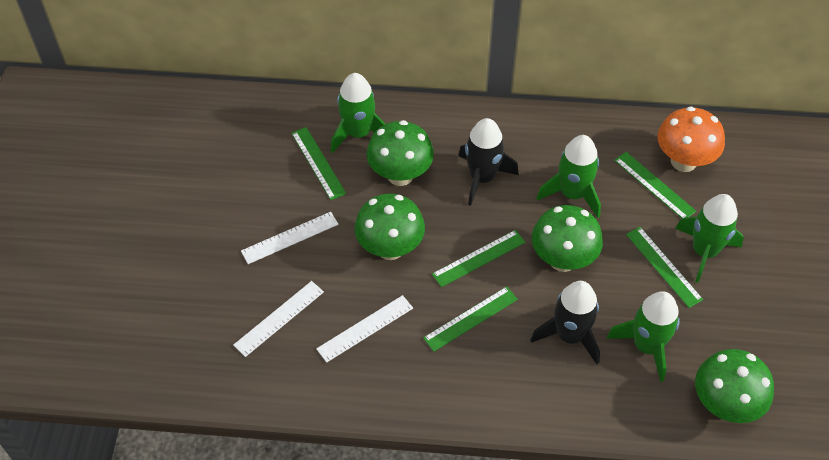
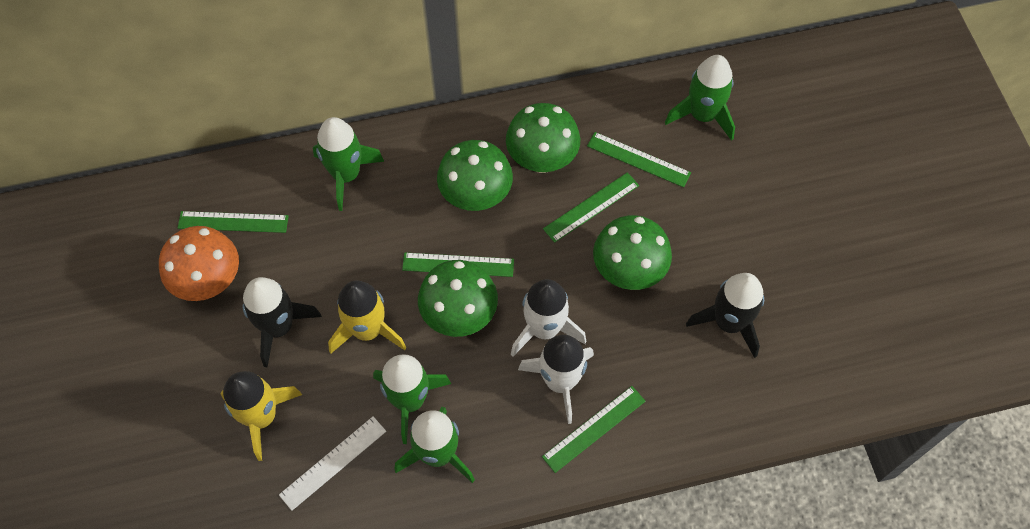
white rocket: none = 0 -> [511,279,586,356] [518,335,594,424] = 2
white ruler: [233,281,324,357] [241,212,339,264] [316,295,413,363] = 3 -> [279,416,386,511] = 1
yellow rocket: none = 0 -> [220,371,302,461] [328,280,406,354] = 2

